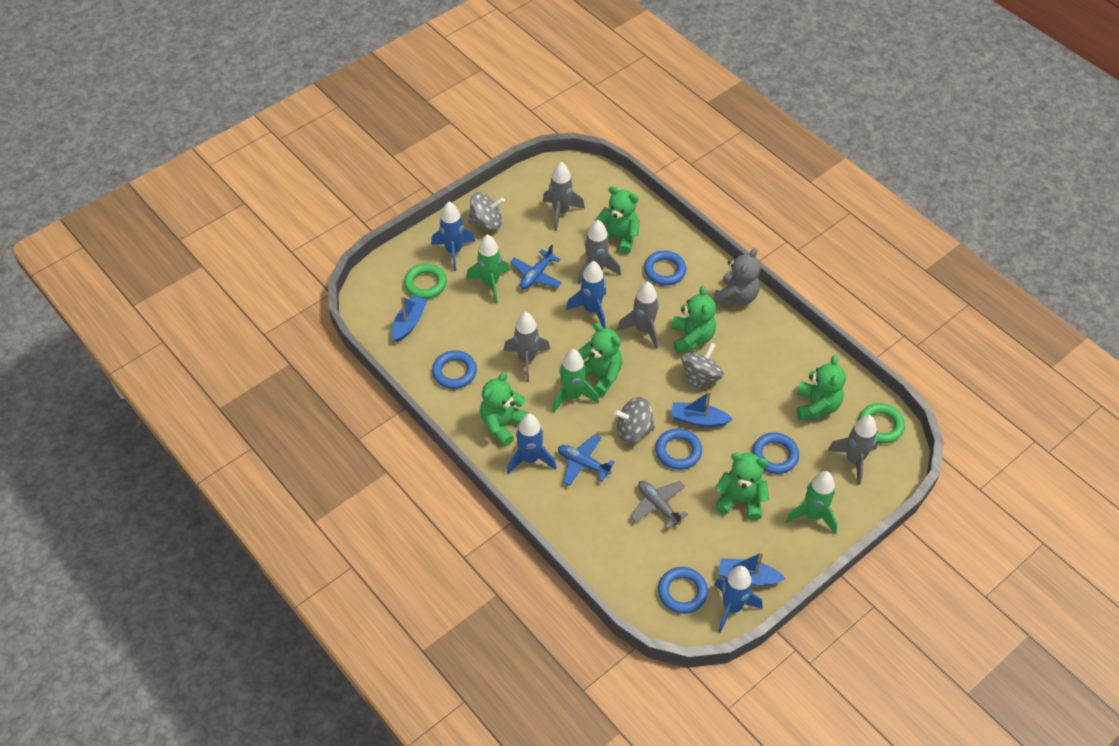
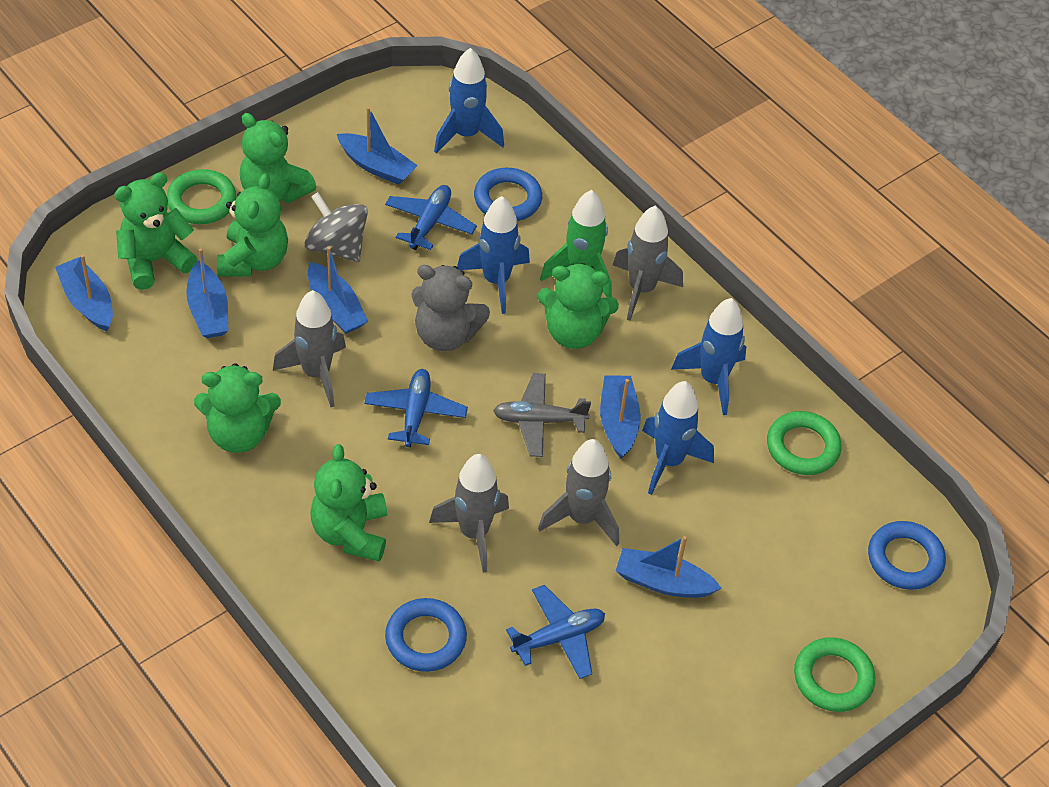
blue boat: [392,295,427,342] [671,391,733,427] [718,552,786,586] = 3 -> [55,254,113,331] [186,248,228,338] [308,247,368,334] [337,107,418,185] [600,375,641,458] [616,536,721,598] = 6
blue plane: [510,245,562,289] [558,434,615,486] = 2 -> [364,369,468,447] [385,185,477,250] [506,585,605,679] = 3
blue ring: [432,350,477,389] [644,251,686,285] [655,428,702,470] [658,567,708,614] [752,432,799,474] = 5 -> [385,598,467,672] [474,168,542,221] [868,521,946,590] = 3
green ring: [404,264,447,299] [858,403,905,443] = 2 -> [167,169,237,224] [767,411,842,475] [794,637,875,712] = 3
green rocket: [466,234,510,304] [552,349,599,412] [786,471,838,534] = 3 -> [540,190,612,297] = 1
grey rocket: [503,312,550,382] [543,162,585,231] [578,220,621,284] [617,281,659,349] [827,415,878,485] = 5 -> [273,290,346,407] [429,454,509,573] [538,439,619,546] [613,206,683,321] = 4
grey spinning top: [468,192,505,230] [614,397,655,443] [681,343,724,390] = 3 -> [305,192,368,262] = 1

